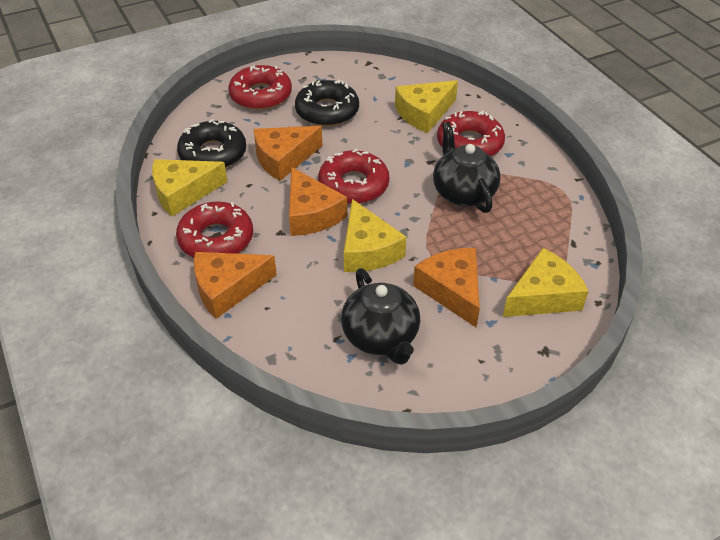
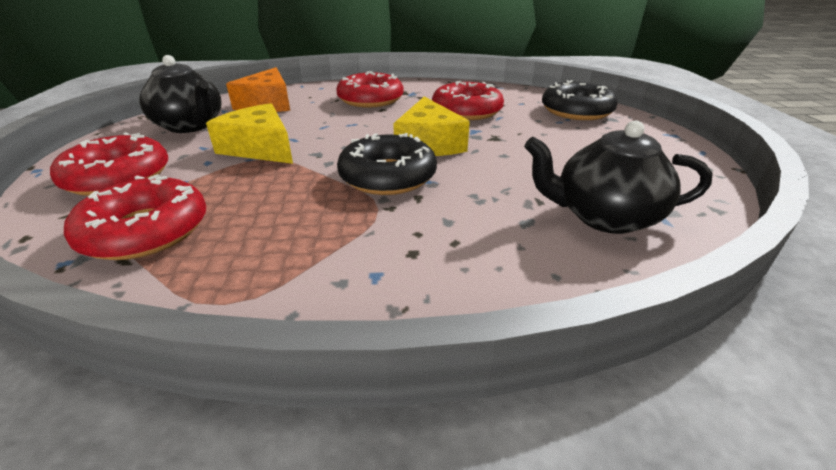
orange cheese: [194,252,277,319] [253,126,322,181] [289,167,347,236] [413,248,480,327] = 4 -> [226,67,290,112] = 1
yellow cheese: [152,159,228,217] [344,199,406,272] [395,80,458,133] [503,248,589,317] = 4 -> [206,103,293,164] [393,97,470,156] = 2

